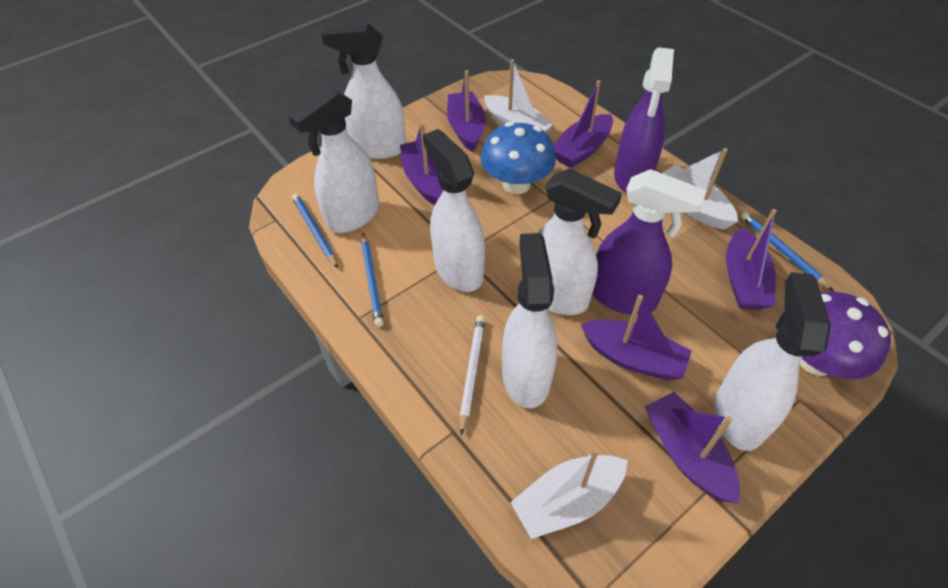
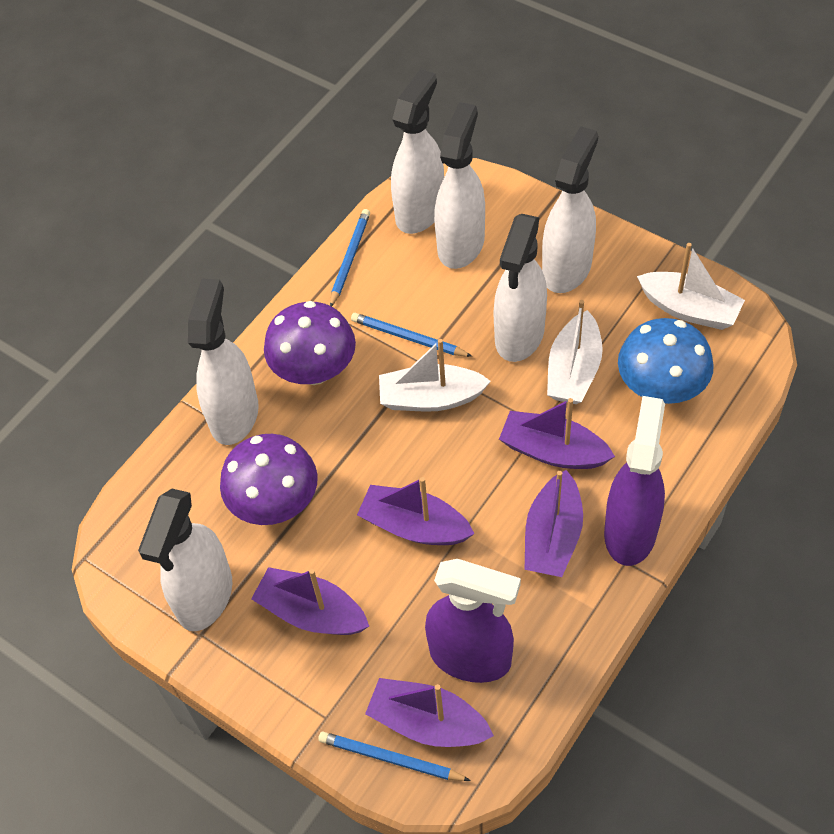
purple boat: [400,122,443,205] [447,70,486,152] [553,80,613,168] [581,295,692,380] [645,392,740,504] [726,209,777,310] = 6 -> [251,567,369,635] [357,477,475,545] [365,678,494,747] [499,398,615,469] [525,470,583,577] = 5
purple mushroom: [800,292,891,379] = 1 -> [220,434,318,525] [264,301,356,385] = 2
white pencil: [459,316,485,435] = 1 -> none = 0

